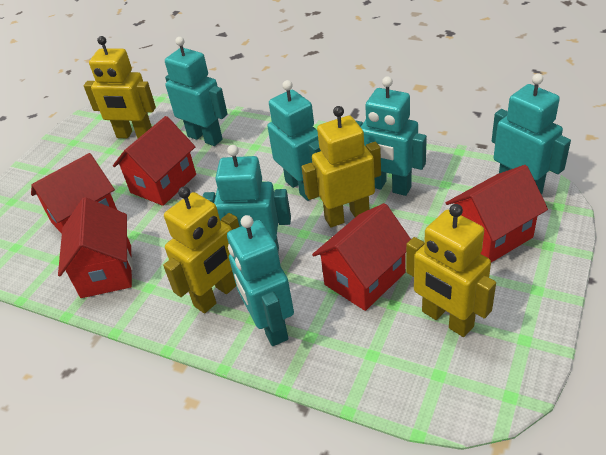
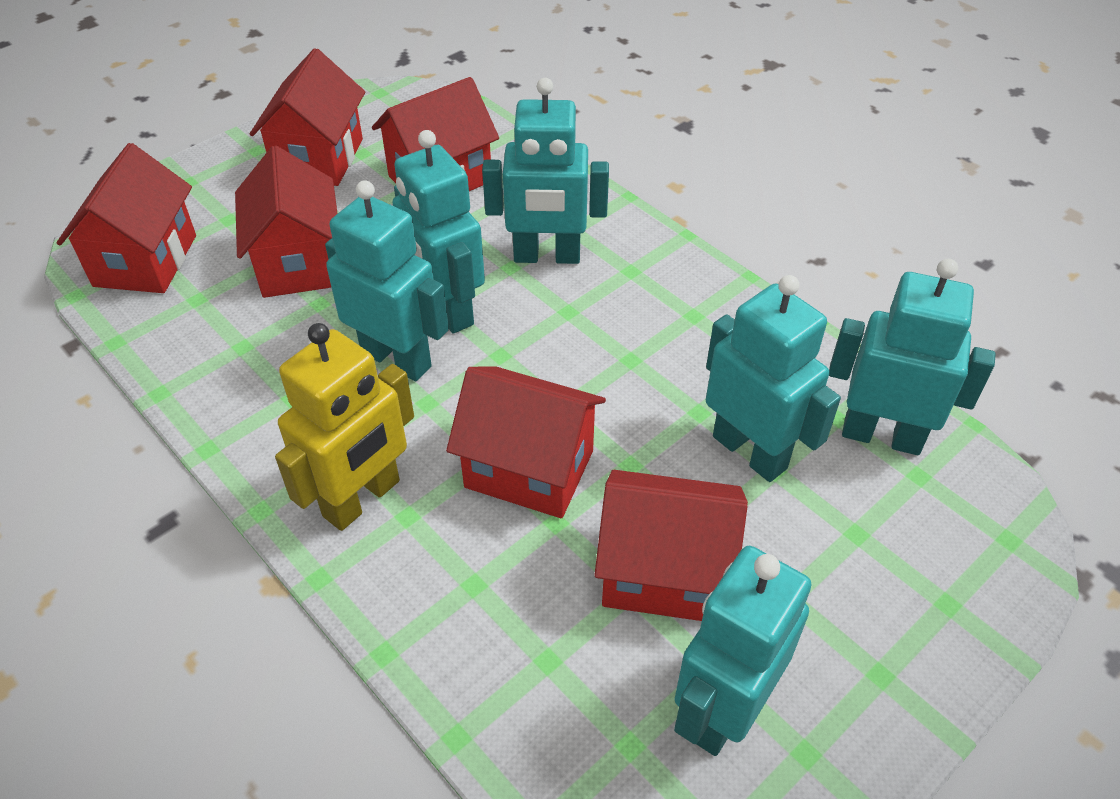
red house: [31,153,117,234] [58,197,133,298] [113,116,196,206] [312,203,411,311] [446,165,548,263] = 5 -> [57,143,196,293] [235,146,338,298] [250,48,365,186] [372,77,499,191] [446,366,606,518] [595,470,748,621] = 6
yellow robot: [84,36,156,138] [163,186,239,313] [301,106,381,228] [406,204,496,337] = 4 -> [275,323,414,531] = 1

